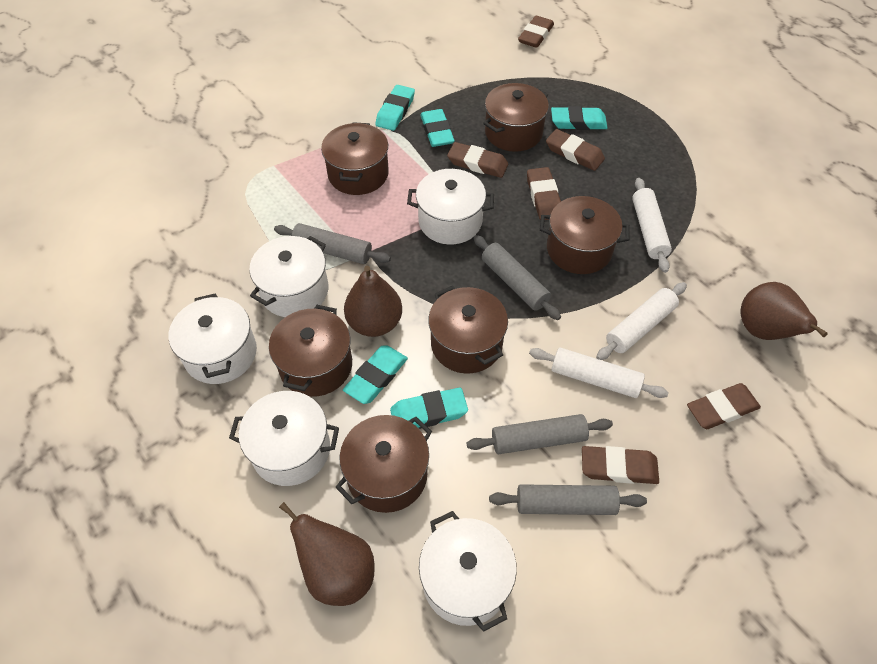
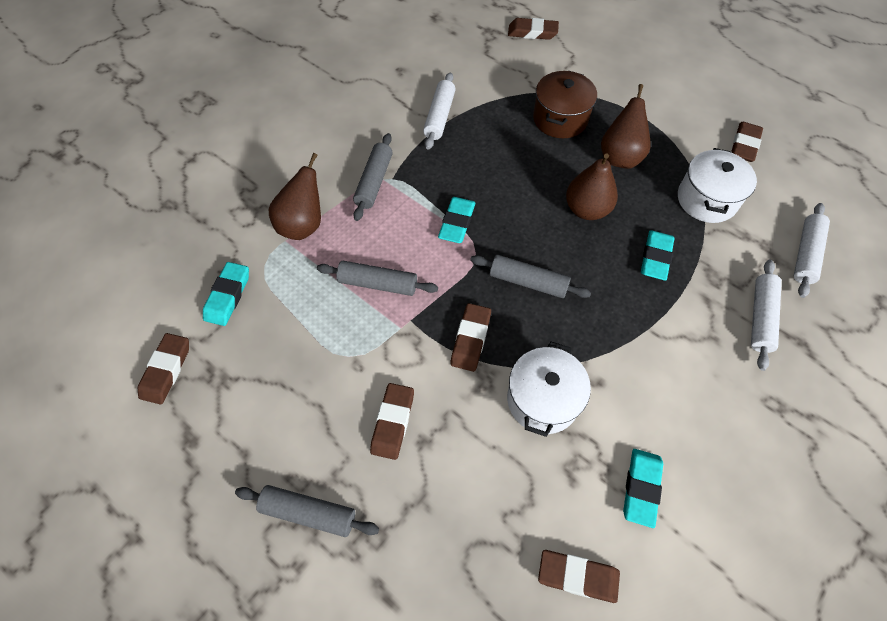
brown pot: [269,305,352,397] [321,122,389,195] [335,415,432,513] [428,286,508,374] [483,83,549,152] [540,196,630,274] = 6 -> [533,71,597,138] = 1
turquoise eraser: [343,345,408,404] [375,85,415,131] [390,388,468,429] [420,109,455,147] [551,106,607,130] = 5 -> [203,262,249,326] [438,197,476,243] [623,449,663,528] [641,230,675,280] = 4
white pot: [169,293,257,384] [229,391,339,486] [249,236,328,317] [407,169,494,245] [419,511,517,632] = 5 -> [507,342,591,437] [678,148,757,223] = 2

